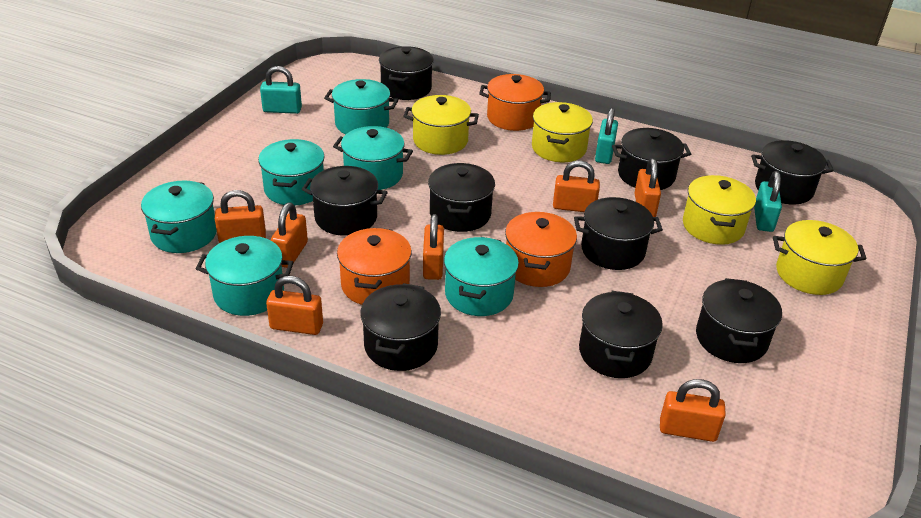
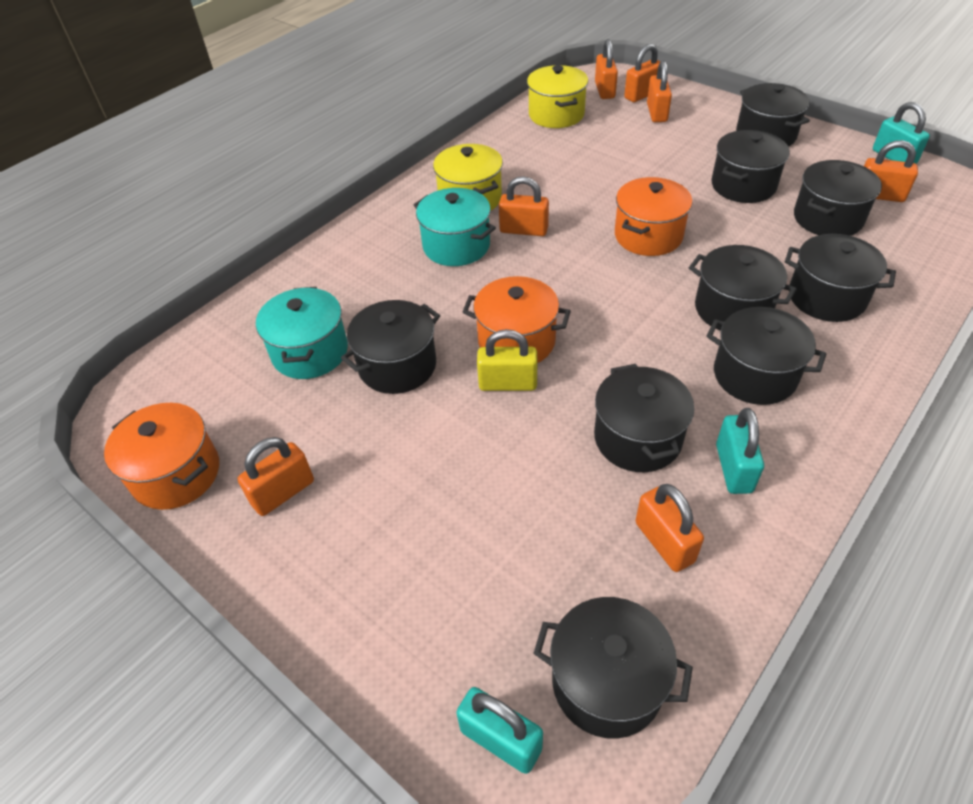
turquoise pot: [141,181,217,253] [196,236,294,316] [258,139,324,206] [324,79,398,134] [333,126,413,190] [444,237,519,316] = 6 -> [256,287,348,379] [414,188,496,266] = 2
yellow padlock: none = 0 -> [477,329,537,391] = 1
yellow pot: [403,95,479,155] [532,102,593,162] [683,175,756,245] [773,220,867,295] = 4 -> [433,144,503,210] [527,65,588,128] = 2

